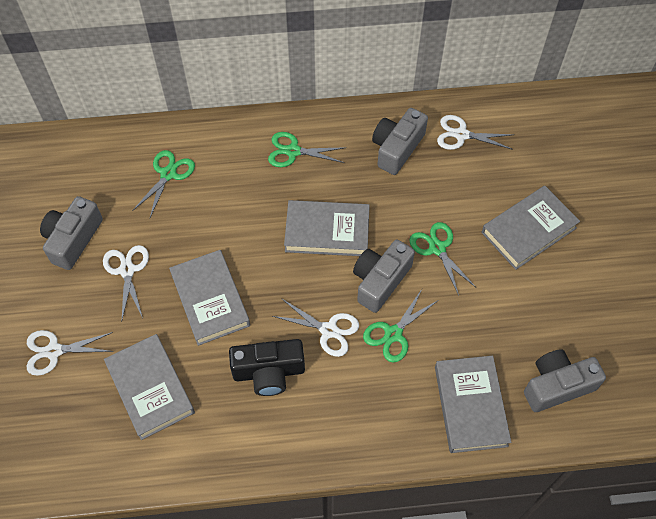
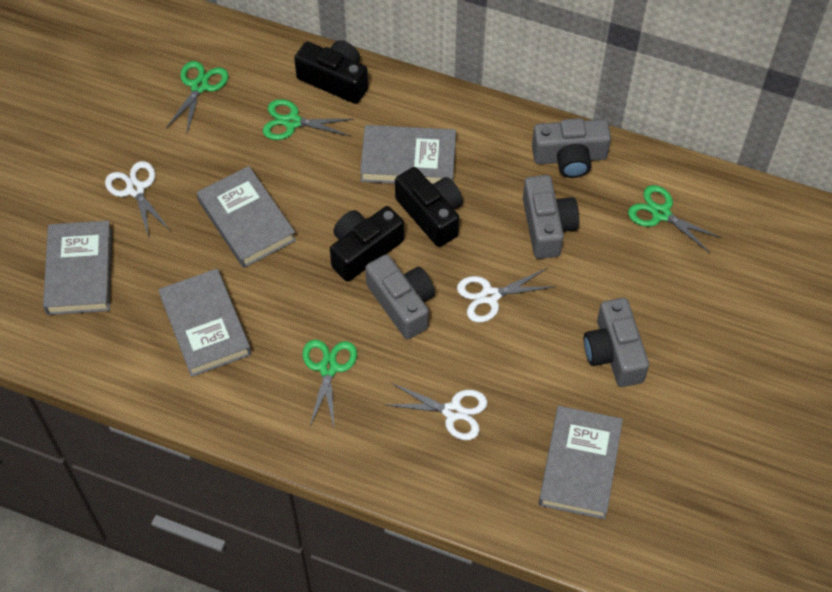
black camera: [229,339,305,396] = 1 -> [294,40,368,104] [330,206,404,282] [395,167,463,247] = 3
white scissors: [27,330,114,376] [103,245,149,319] [272,298,359,357] [437,115,513,150] = 4 -> [105,161,170,238] [386,383,488,440] [457,268,554,323] = 3

